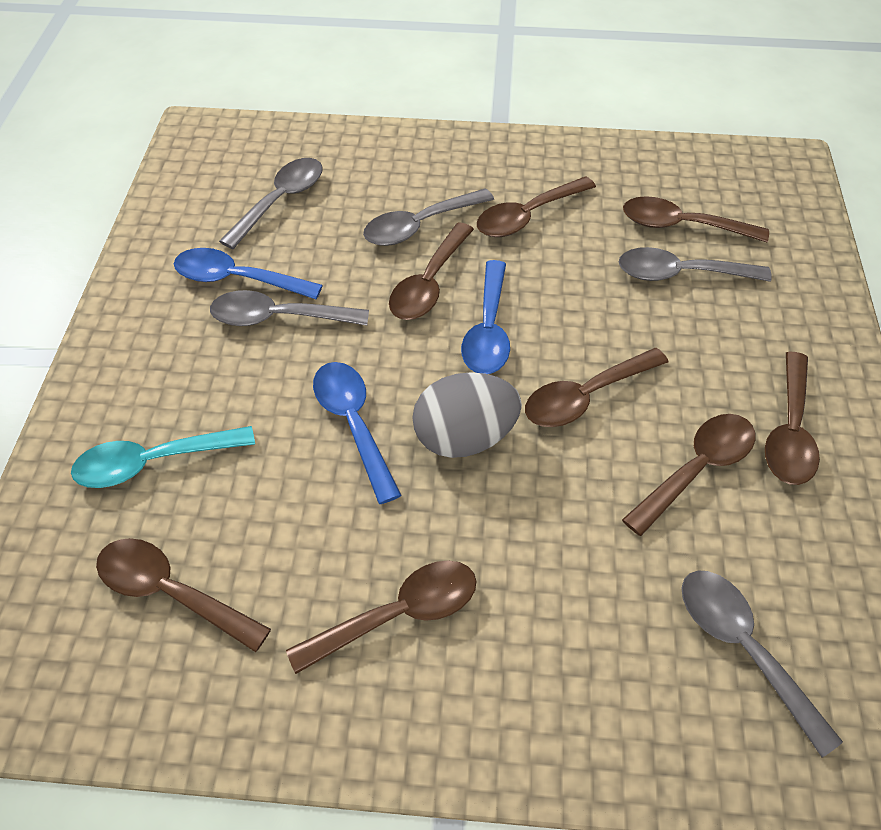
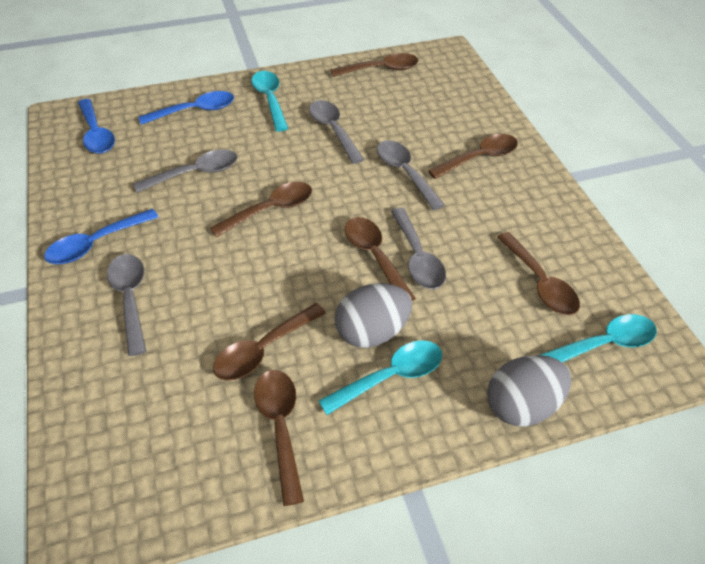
brown spoon: [96,538,271,652] [286,560,477,674] [389,222,474,320] [477,176,596,237] [525,348,668,427] [622,414,755,536] [623,196,769,242] [765,352,820,485] = 8 -> [210,182,312,237] [213,303,326,381] [254,370,304,506] [330,53,418,77] [345,217,416,301] [428,134,518,179] [497,232,580,315] = 7
grey egg: [412,372,522,458] = 1 -> [335,283,412,348] [487,355,571,427] = 2
turquoise spoon: [71,426,255,488] = 1 -> [251,71,288,132] [318,340,442,415] [540,314,657,362] = 3

